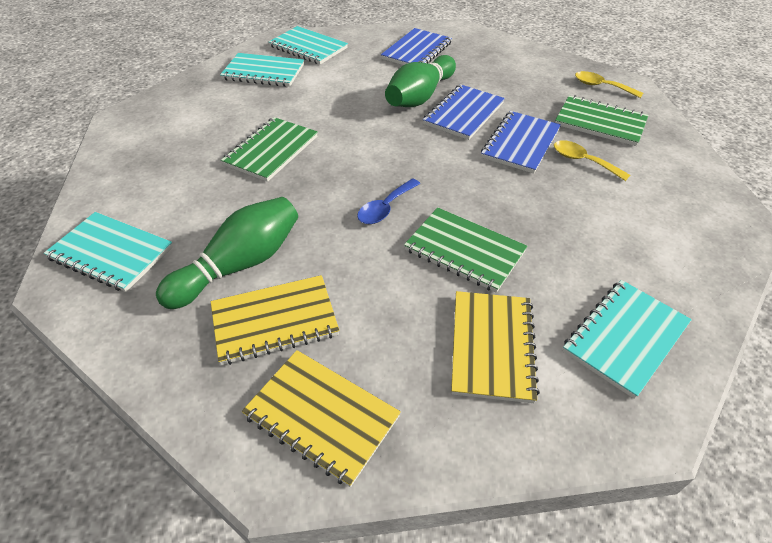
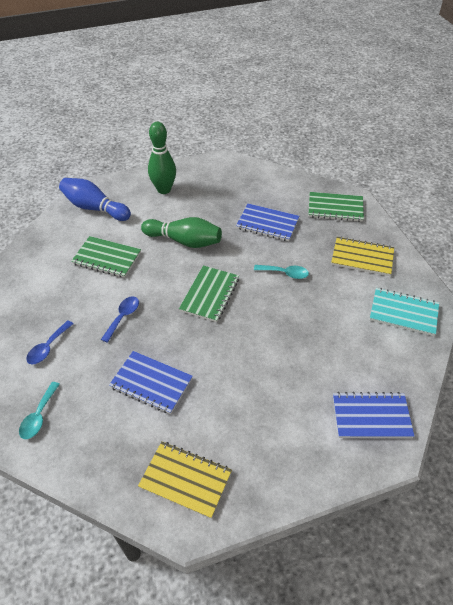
blue bowling pin: none = 0 -> [59,178,131,221] = 1
blue spoon: [357,178,420,224] = 1 -> [26,320,73,364] [101,296,139,343] = 2
turquoise notebook: [44,212,173,292] [220,53,304,87] [269,26,348,65] [563,280,692,399] = 4 -> [370,288,439,336] = 1
turquoise spoon: none = 0 -> [19,382,60,439] [254,265,309,279] = 2
yellow notebook: [211,275,339,365] [242,350,401,487] [451,291,540,403] = 3 -> [138,441,232,519] [331,236,394,276] = 2
yellow spoon: [554,140,630,181] [575,71,643,98] = 2 -> none = 0

